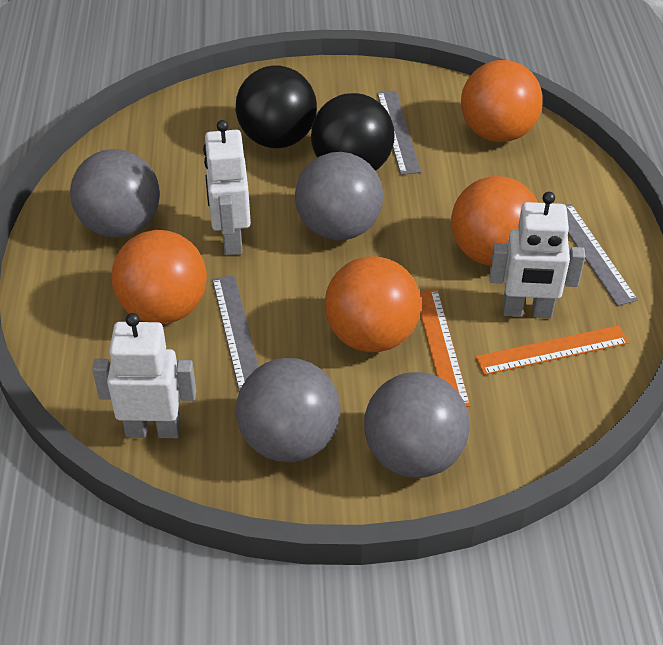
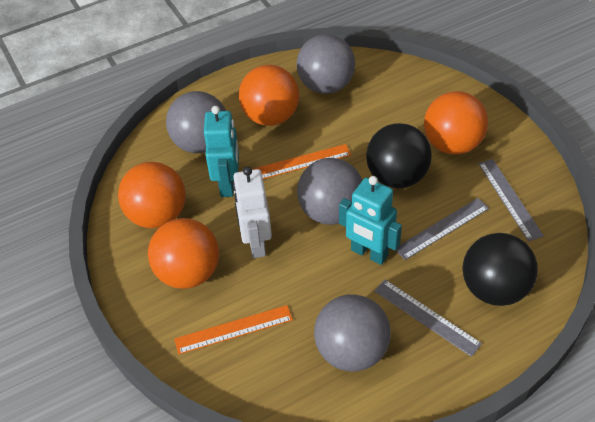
turquoise robot: none = 0 -> [204,106,239,197] [339,176,402,265] = 2
white robot: [92,313,196,438] [203,120,251,255] [490,192,585,318] = 3 -> [233,166,272,258] = 1

